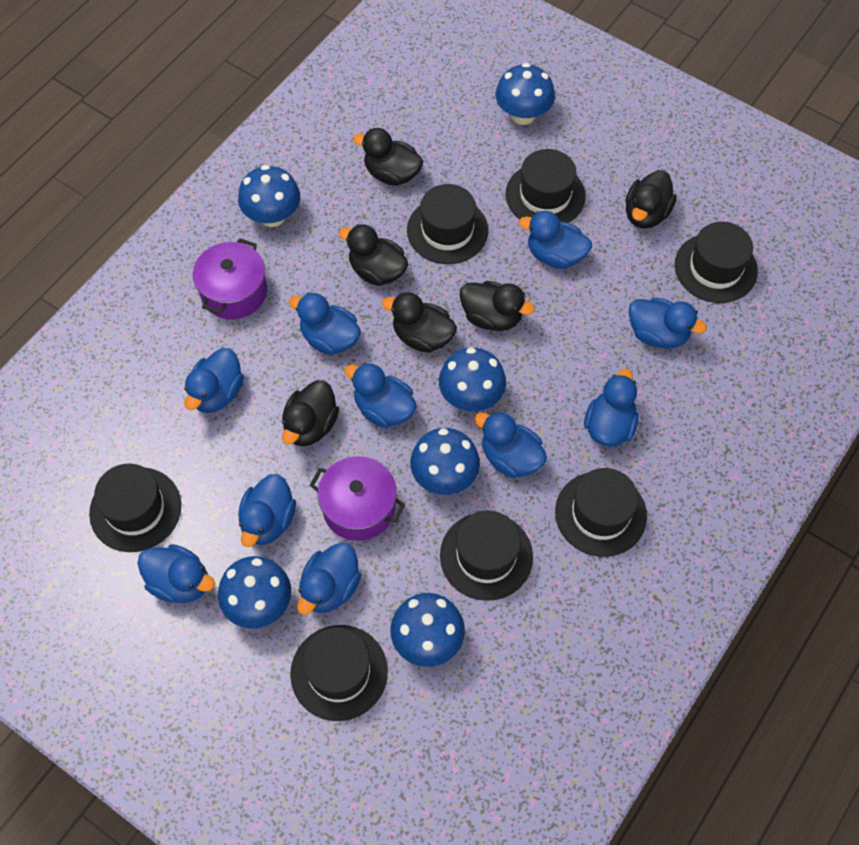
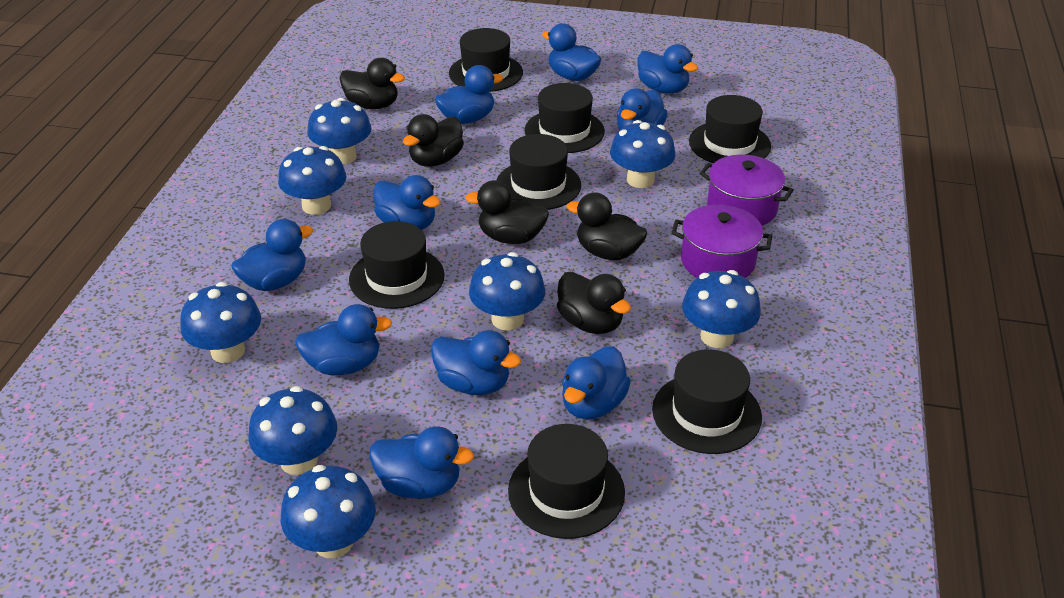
black duck: [282,380,339,446] [339,224,408,286] [353,128,423,186] [382,292,457,353] [459,281,535,331] [625,170,677,229] = 6 -> [340,58,405,109] [403,114,464,167] [465,180,549,244] [557,272,631,334] [566,192,647,260] = 5
blue mushroom: [218,556,291,629] [238,165,300,227] [391,593,465,667] [410,428,480,495] [439,347,506,411] [496,63,555,125] = 6 -> [180,282,261,363] [249,386,337,475] [278,146,346,215] [281,465,376,558] [307,98,371,164] [469,252,545,331] [610,120,676,188] [682,270,761,348] = 8

